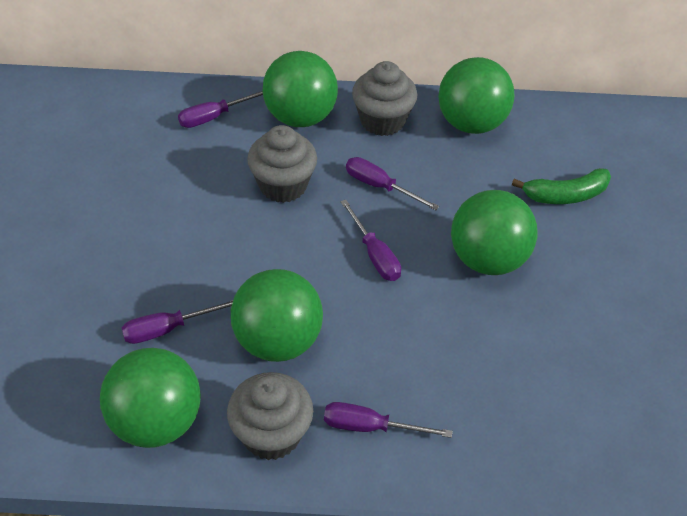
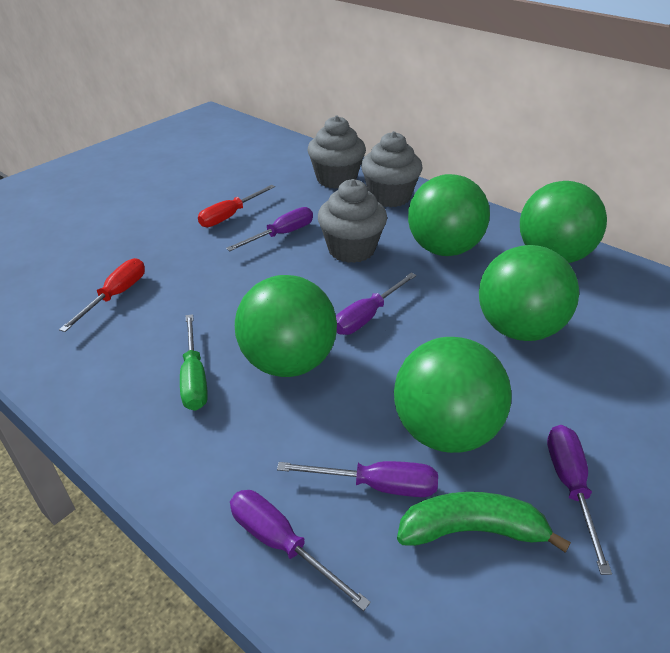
green screwdriver: none = 0 -> [180,314,208,411] = 1
red screwdriver: none = 0 -> [59,258,145,332] [198,185,275,227] = 2

